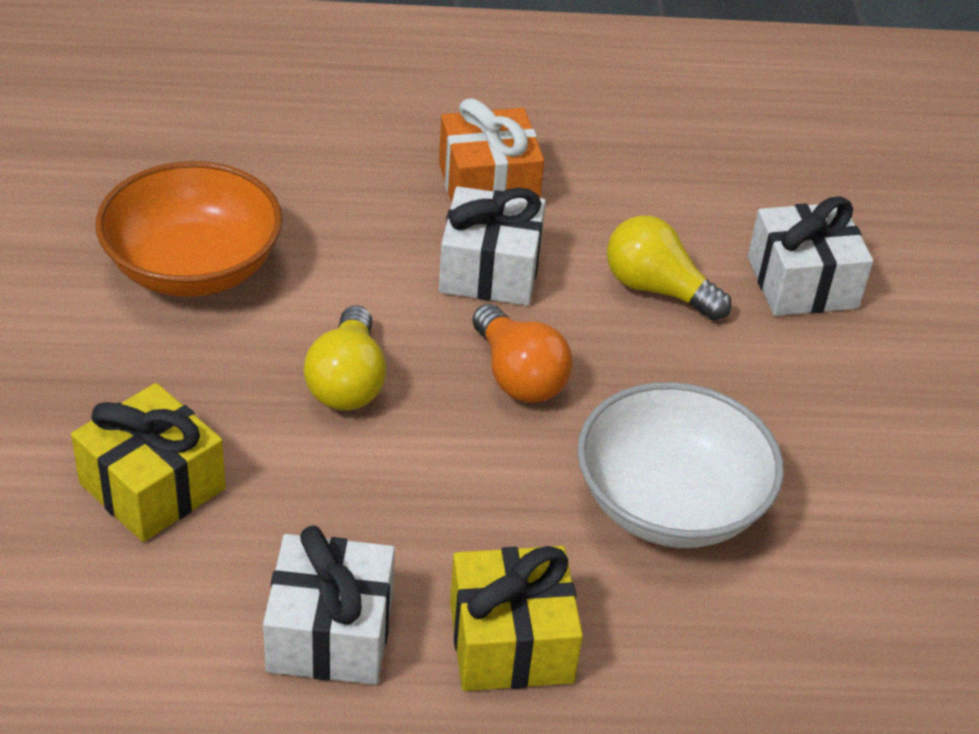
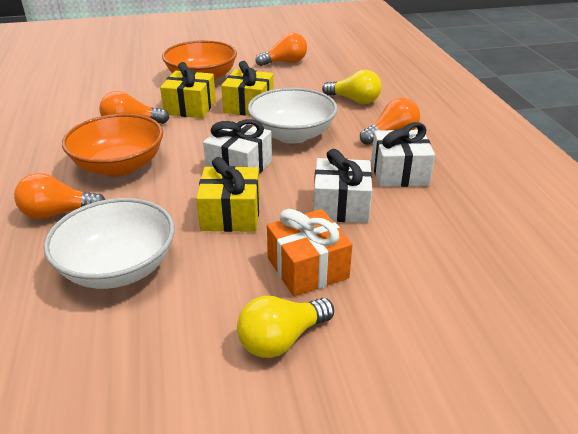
orange bowl: [96,161,283,297] = 1 -> [62,114,163,176] [162,40,237,81] = 2
orange light bulb: [472,304,573,403] = 1 -> [14,173,105,219] [100,91,170,124] [255,33,307,66] [360,98,420,145] = 4
white bowl: [577,382,784,548] = 1 -> [44,198,175,289] [248,88,338,144] = 2
yellow gift: [71,383,226,542] [450,546,583,691] = 2 -> [160,62,216,118] [196,157,260,232] [221,61,274,116] = 3

